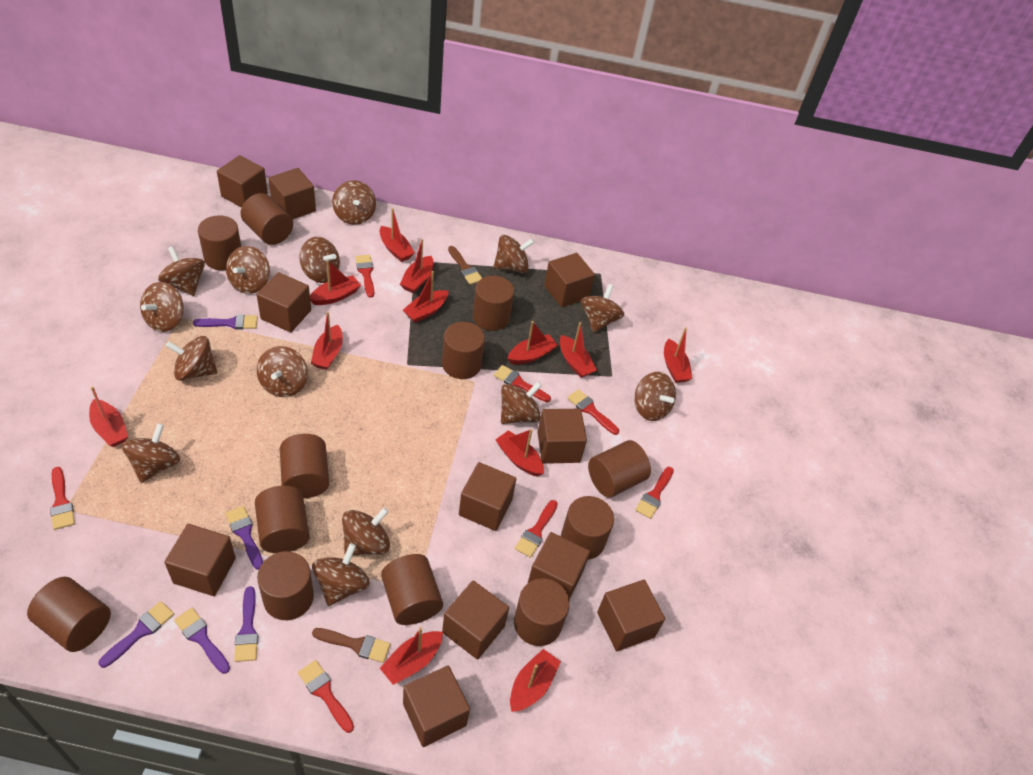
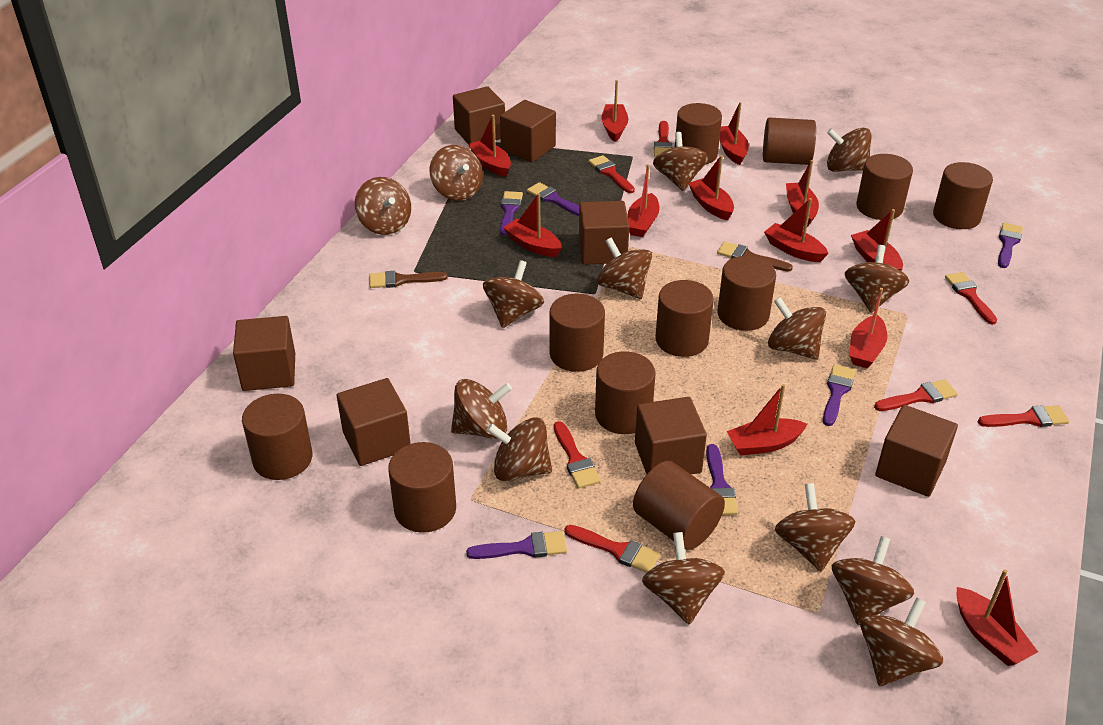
brown cube: [164,524,236,596] [217,155,268,208] [257,272,311,332] [269,168,316,220] [403,666,470,747] [442,581,509,659] [459,462,516,531] [528,532,590,600] [537,409,587,464] [544,253,595,307] [597,580,665,651] = 11 -> [233,316,295,391] [337,378,411,466] [453,86,505,144] [500,100,556,162] [579,201,629,265] [635,397,707,474] [875,405,958,497] = 7
brown cylinder: [27,577,111,652] [198,215,241,271] [240,193,293,245] [255,485,310,553] [257,551,314,620] [280,434,329,498] [381,554,443,625] [442,322,485,379] [473,276,514,331] [514,578,570,646] [561,496,614,560] [588,440,651,498] = 12 -> [242,394,312,480] [388,442,456,533] [549,294,605,372] [595,351,656,434] [633,461,725,550] [655,280,714,357] [675,103,722,165] [718,256,776,331] [763,117,816,165] [856,154,913,220] [933,162,993,229] = 11
purple brush: [99,601,174,668] [174,608,230,674] [193,314,258,329] [225,506,263,570] [234,586,258,662] = 5 -> [466,531,567,559] [500,191,523,235] [527,182,579,216] [706,444,738,515] [823,365,856,426] [998,222,1023,268] = 6

